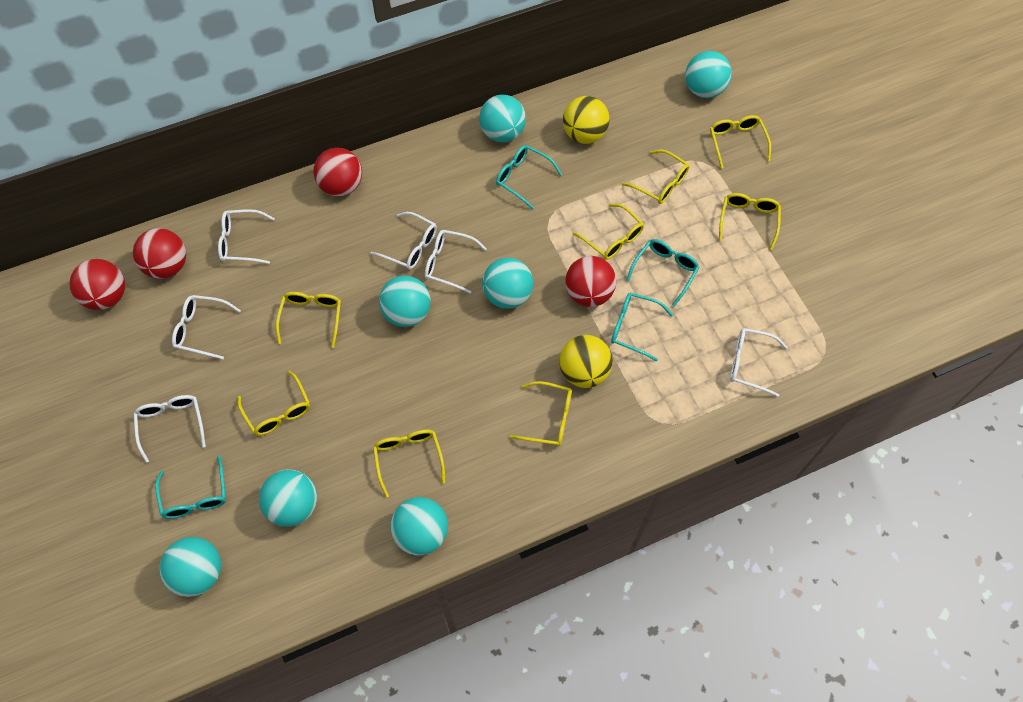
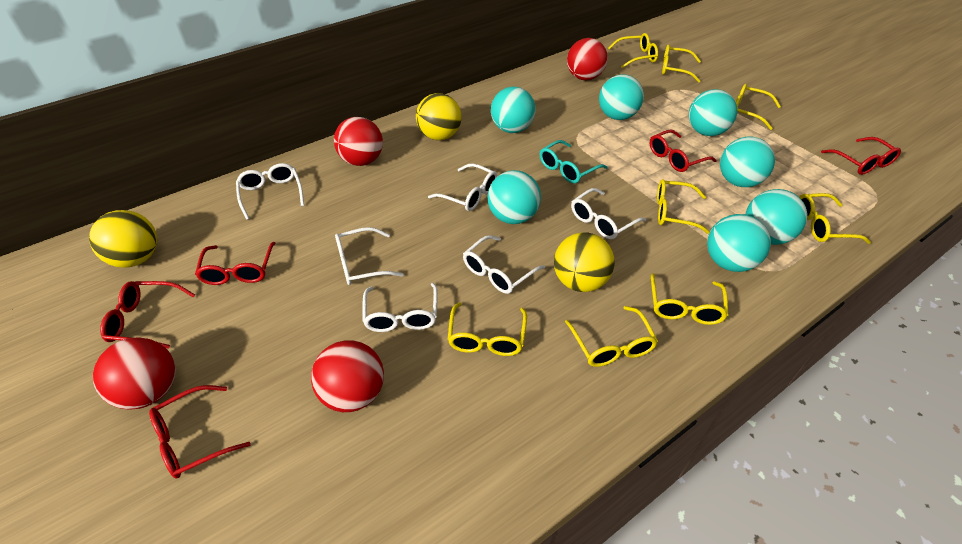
red glasses: none = 0 -> [100,281,195,349] [149,385,251,479] [195,242,276,285] [650,129,717,172] [821,137,901,175] = 5
turquoise glasses: [155,456,226,519] [496,145,562,209] [611,293,673,361] [626,239,700,307] = 4 -> [540,140,608,183] = 1
yellow ball: [559,335,613,388] [563,96,609,144] = 2 -> [89,210,157,268] [416,93,461,140] [554,232,615,292] = 3

